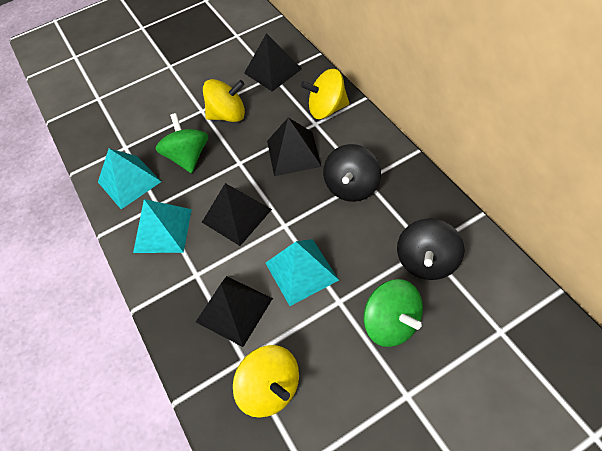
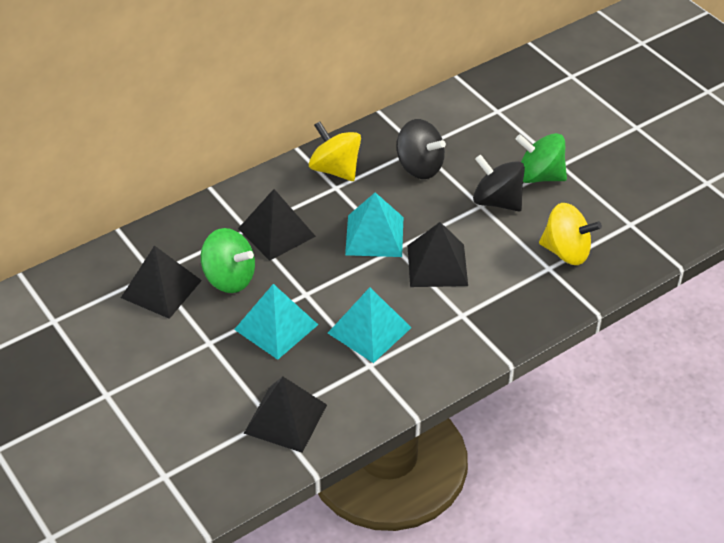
yellow spinning top: [203,79,245,122] [233,345,299,418] [301,69,349,119] = 3 -> [309,121,361,181] [539,203,602,265] = 2

